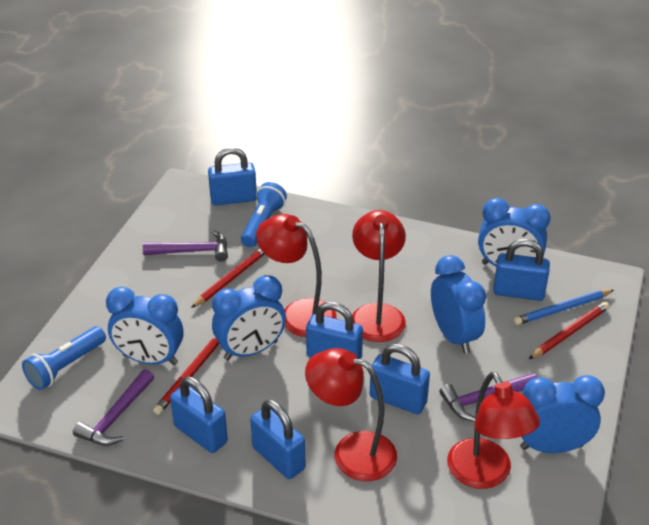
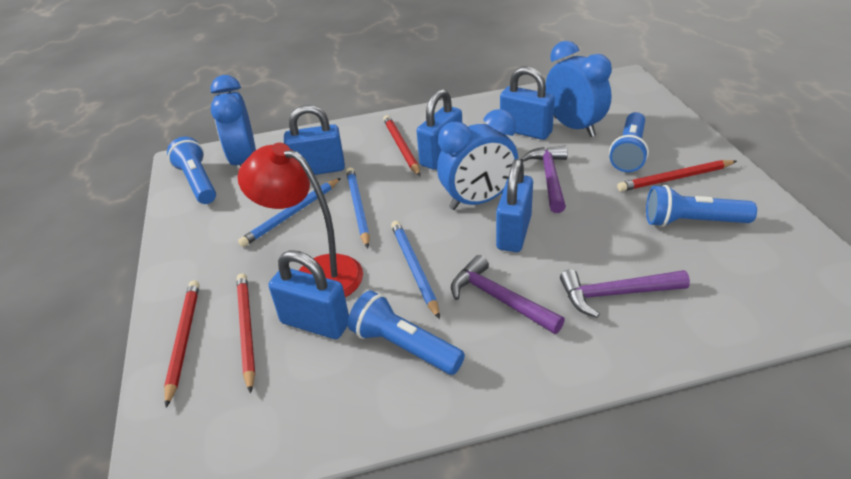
blue clock: [106,287,183,365] [212,275,286,360] [431,255,486,354] [478,198,551,266] [520,375,605,453] = 5 -> [211,75,256,167] [437,109,518,210] [545,41,612,137] = 3
blue flashlight: [22,326,106,390] [241,182,287,247] = 2 -> [167,137,216,204] [348,291,465,375] [609,112,649,172] [646,185,757,227] = 4
blue padlock: [170,377,228,453] [208,147,257,205] [250,399,306,479] [306,302,363,359] [370,344,430,414] [493,239,550,301] = 6 -> [269,250,349,339] [284,105,345,175] [417,89,462,170] [496,159,533,252] [500,67,555,140] = 5
blue pencil: [514,290,614,325] = 1 -> [238,178,341,247] [346,167,370,248] [391,221,440,319] = 3
red lamp: [256,214,337,337] [305,348,397,481] [352,210,406,342] [447,372,540,489] = 4 -> [238,143,363,297] = 1
red pencil: [153,337,219,415] [191,248,265,308] [529,302,609,359] = 3 -> [164,281,199,408] [237,273,255,393] [383,115,420,176] [617,160,737,192] = 4

